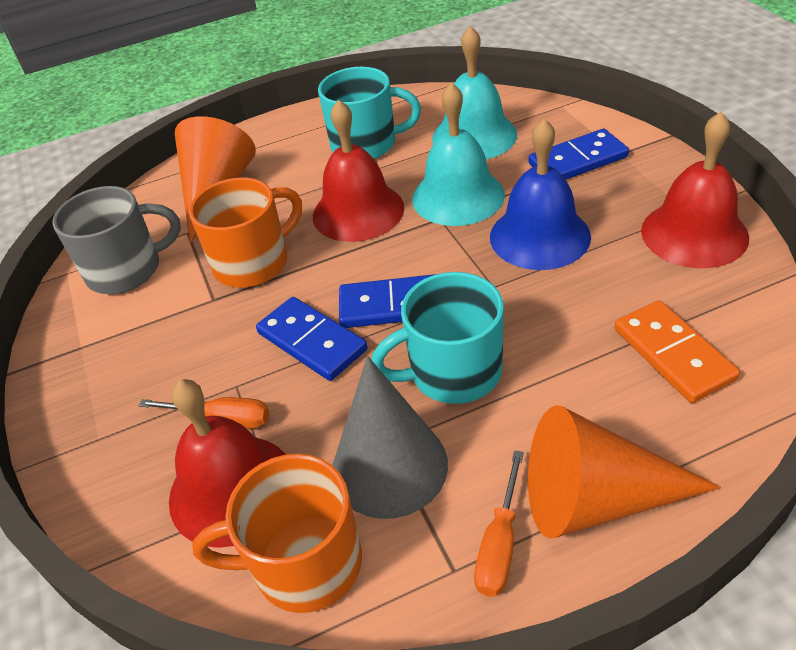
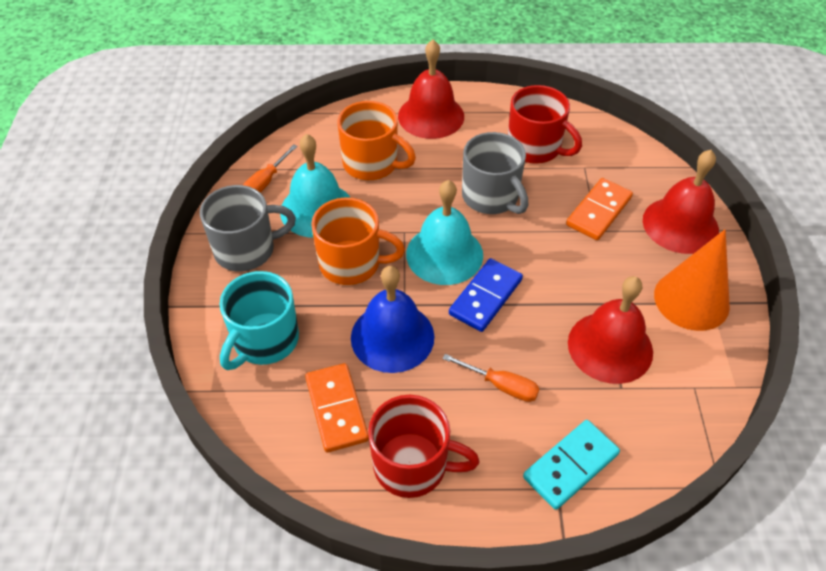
blue domino: [256,297,368,381] [339,274,436,328] [528,129,629,180] = 3 -> [449,258,523,332] = 1
grey cone: [333,356,448,519] = 1 -> none = 0
grey mug: [52,186,181,294] = 1 -> [200,185,296,272] [462,132,528,214] = 2
orange cone: [175,116,256,243] [528,406,721,539] = 2 -> [654,229,730,331] = 1
orange domino: [615,300,740,403] = 1 -> [305,363,369,453] [566,178,633,240] = 2
red mug: none = 0 -> [368,395,480,498] [508,85,582,164] = 2
turquoise domino: none = 0 -> [523,420,620,510] = 1
turquoise mug: [318,67,421,159] [371,272,504,404] = 2 -> [219,271,299,370] = 1

